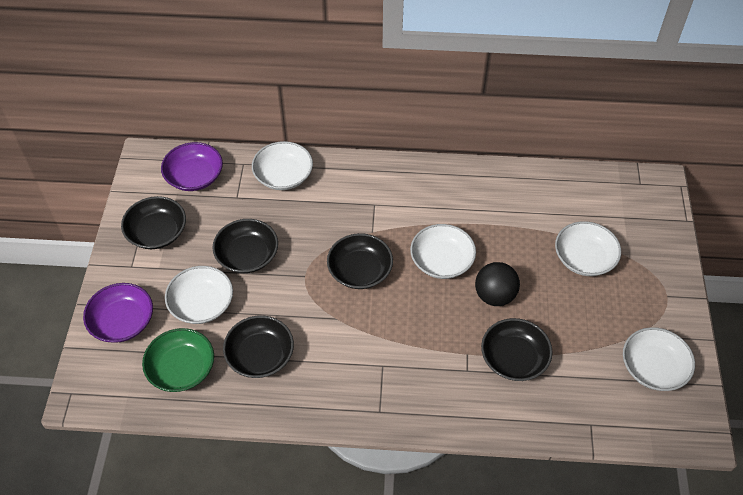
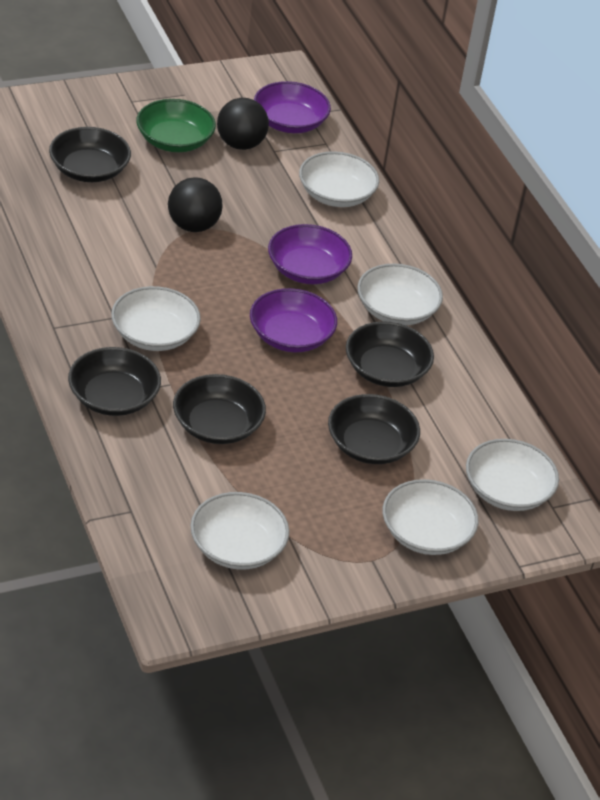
black ball: [475,262,520,306] = 1 -> [168,177,223,232] [217,98,269,150] = 2
purple bowl: [83,283,153,343] [161,142,223,191] = 2 -> [250,288,337,352] [254,81,331,133] [268,224,352,284] = 3
white bowl: [165,266,233,324] [252,141,313,190] [410,224,476,279] [555,221,621,276] [623,327,695,391] = 5 -> [111,286,201,351] [191,492,289,570] [299,151,379,207] [357,264,443,325] [383,479,479,555] [466,439,559,511] = 6

